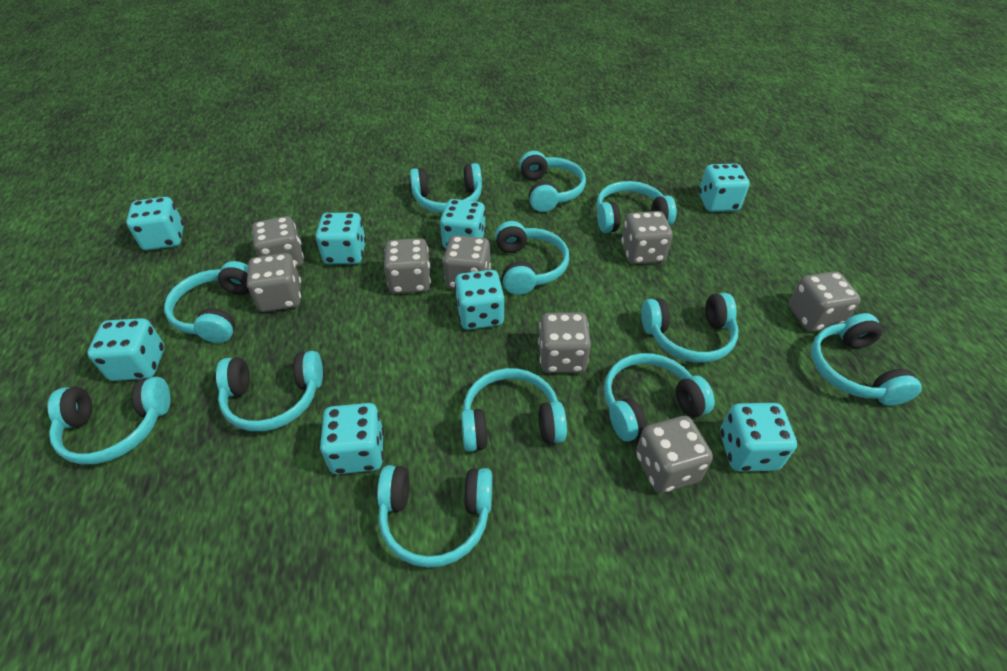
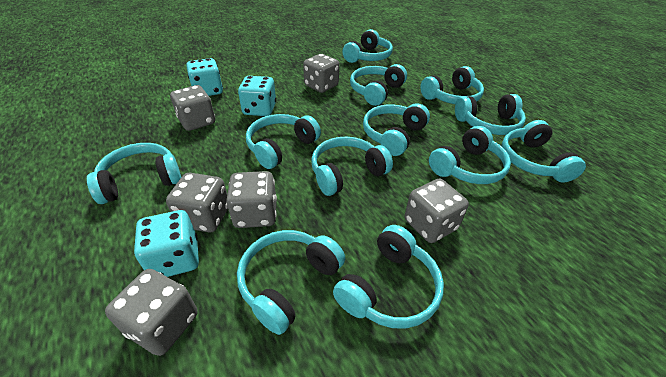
grey dice: [247,253,301,312] [252,216,304,267] [384,238,431,294] [443,235,491,289] [538,312,591,373] [621,211,673,264] [636,416,713,493] [789,271,861,332] = 8 -> [105,269,198,356] [166,173,228,232] [170,85,215,131] [226,171,277,228] [303,54,339,93] [405,179,469,243] = 6
turquoise dice: [87,318,165,381] [126,197,184,250] [316,213,366,264] [320,403,384,474] [440,199,486,249] [455,270,505,330] [699,163,750,212] [720,403,797,472] = 8 -> [134,210,199,277] [186,58,223,96] [238,76,276,116] = 3

